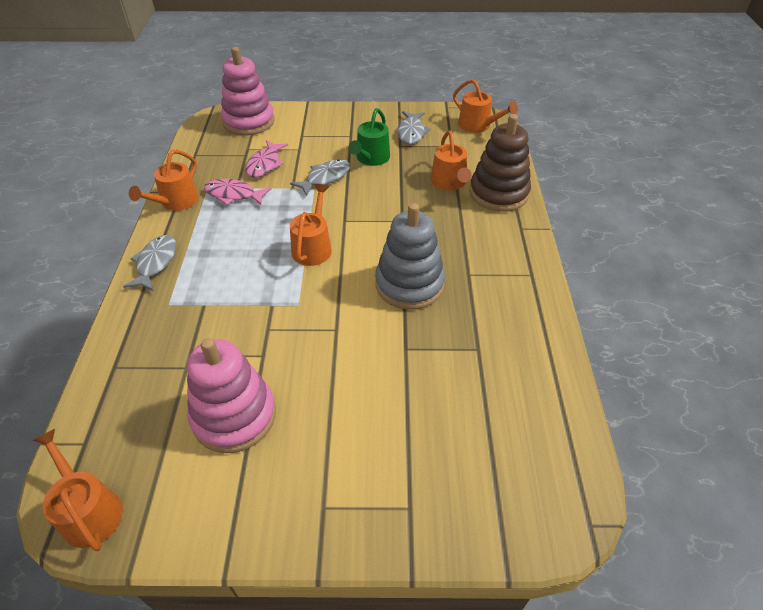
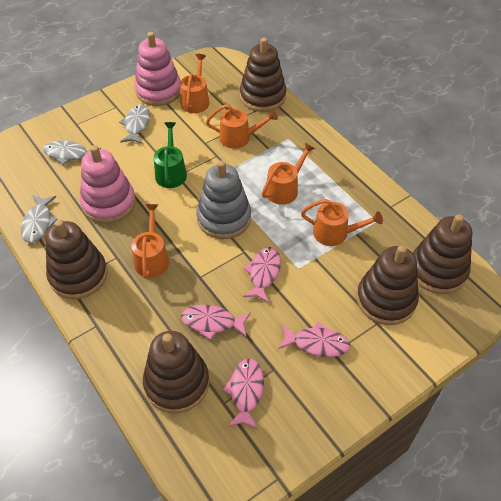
brown stacking toy: [470,114,531,212] = 1 -> [46,220,108,299] [143,331,209,413] [240,37,286,112] [357,245,419,325] [413,214,472,294] = 5
pink fish: [204,179,272,206] [245,140,288,178] = 2 -> [181,305,251,340] [222,358,264,429] [243,247,281,303] [278,322,351,357] = 4

